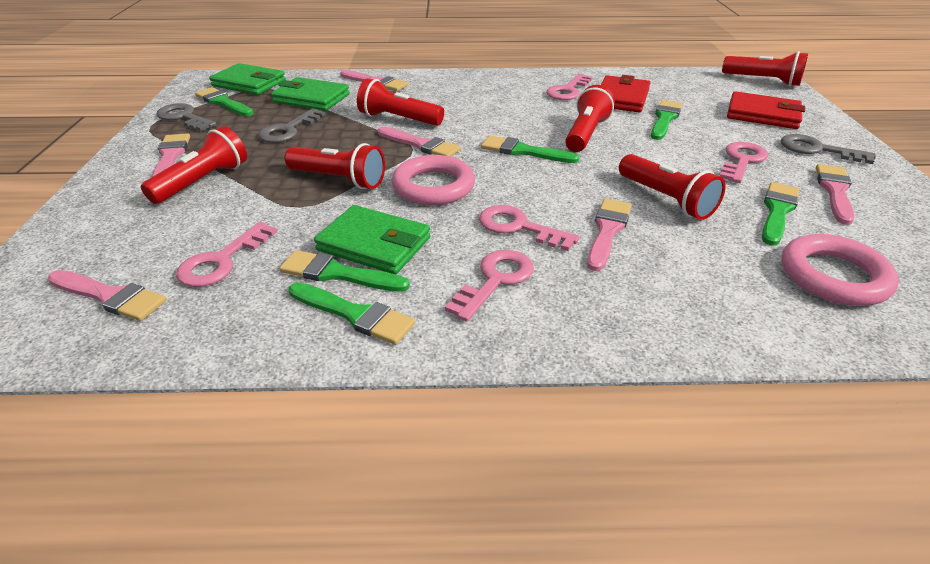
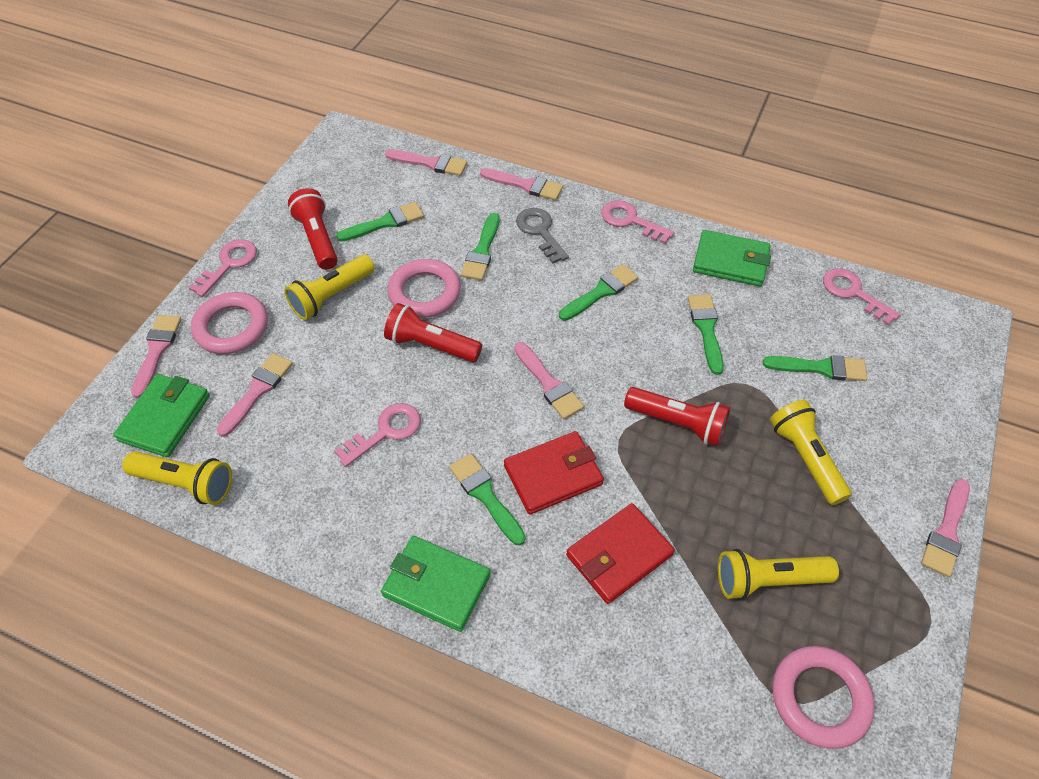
grey key: [156,103,217,131] [258,108,325,143] [781,134,876,164] = 3 -> [516,208,569,264] = 1
pink key: [176,222,277,287] [445,250,534,322] [479,205,580,251] [546,74,592,100] [720,142,768,183] = 5 -> [188,239,257,297] [334,403,421,467] [601,200,674,244] [823,268,900,325] = 4
pink ring: [392,155,475,205] [782,234,899,306] = 2 -> [191,292,268,354] [388,259,461,318] [773,646,875,749] = 3
red flashlight: [141,126,247,204] [285,143,385,189] [357,78,444,126] [565,85,615,152] [619,154,726,220] [722,51,808,86] = 6 -> [288,188,338,270] [384,303,482,362] [624,387,730,447] = 3
yellow flashlight: none = 0 -> [122,452,232,505] [284,255,375,320] [718,549,839,600] [770,400,852,505] = 4

